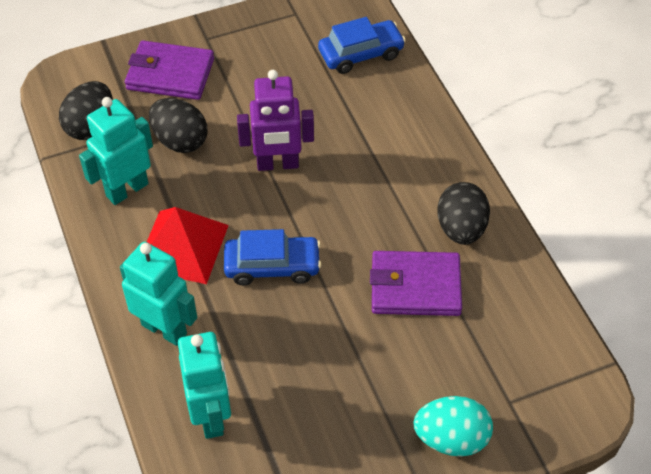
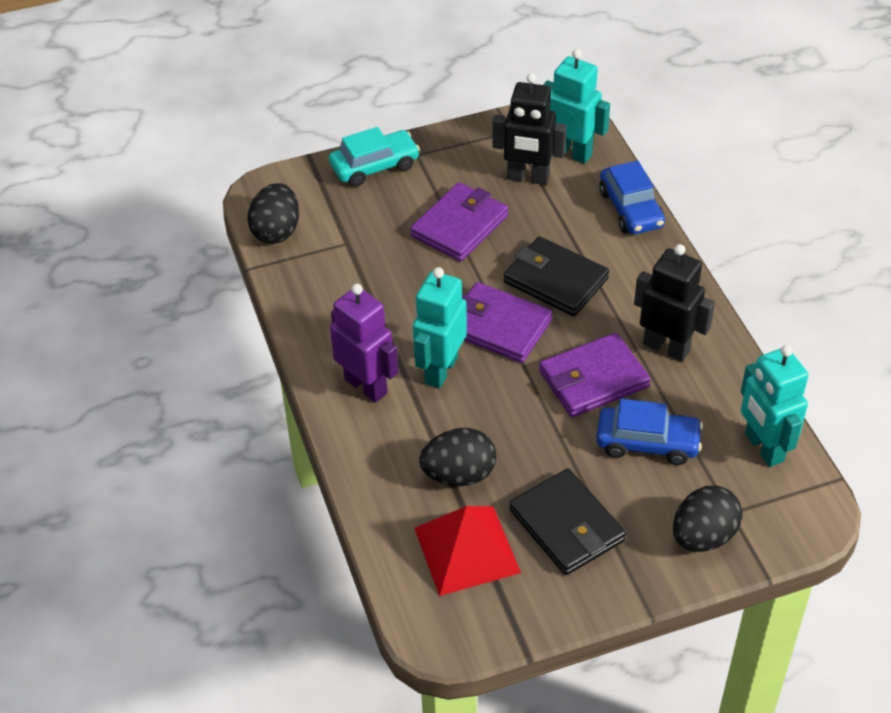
black robot: none = 0 -> [492,73,567,185] [634,244,715,362] = 2
black wallet: none = 0 -> [504,236,609,316] [509,469,626,575] = 2
purple wallet: [125,40,214,100] [370,251,462,316] = 2 -> [410,182,508,261] [462,282,553,363] [539,333,651,417] = 3
turquoise car: none = 0 -> [329,127,420,187] = 1
turquoise egg: [414,396,493,457] = 1 -> none = 0

